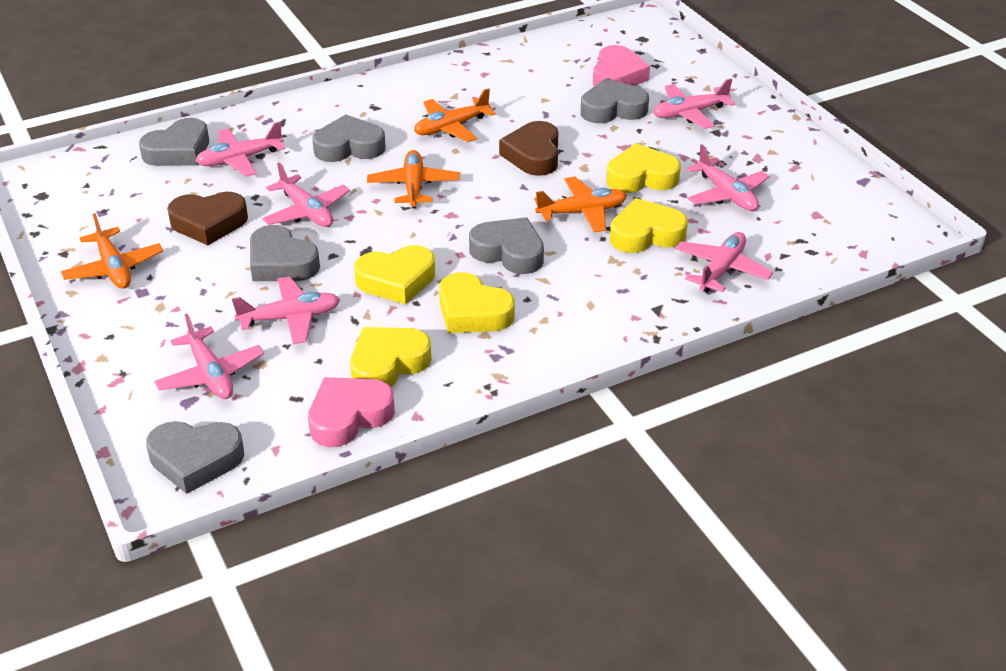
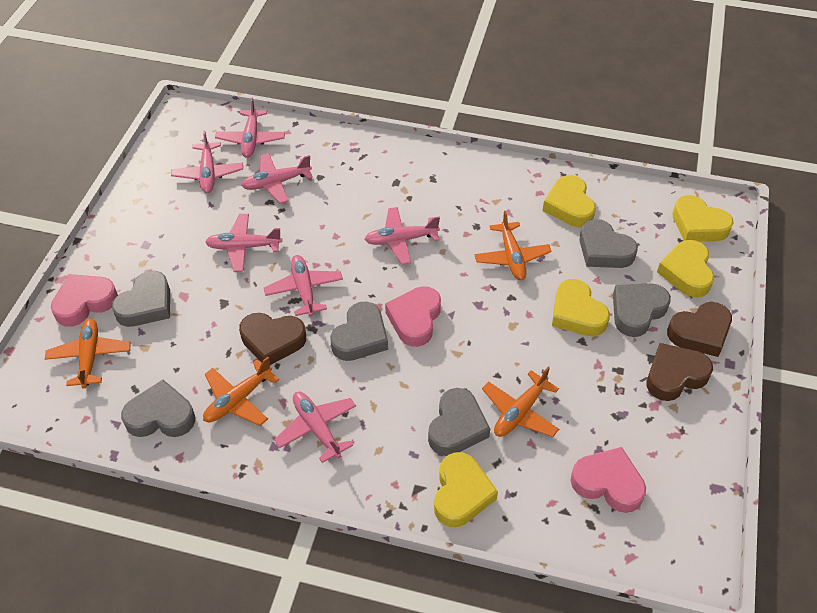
brown heart: [167,192,248,245] [499,121,559,176] = 2 -> [239,313,306,365] [647,343,713,401] [667,302,732,357] = 3
pink heart: [308,377,395,447] [593,45,650,86] = 2 -> [51,274,118,327] [385,286,441,347] [570,447,646,513] = 3

